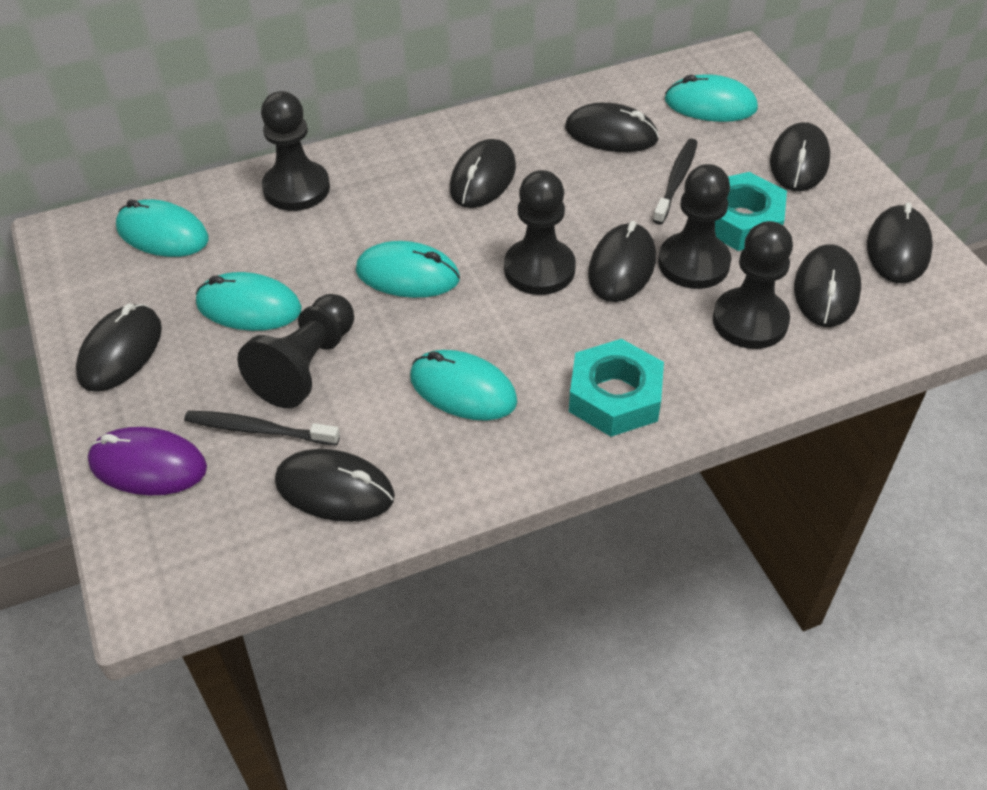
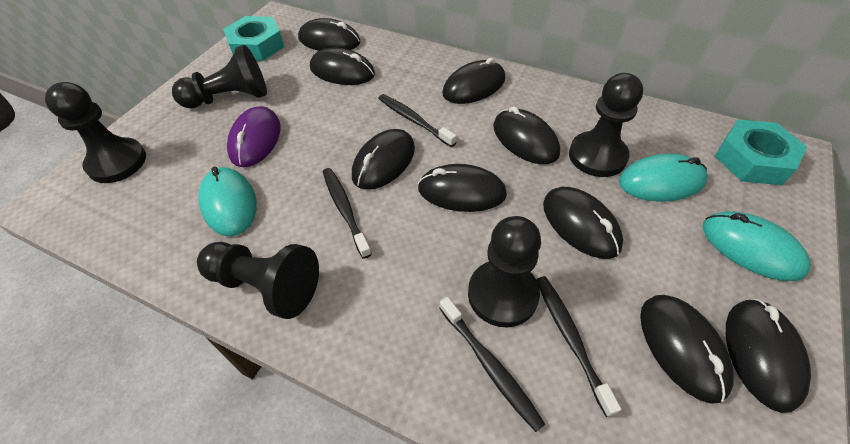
black mouse: [76,304,162,392] [275,449,395,522] [450,139,516,208] [565,103,659,152] [588,221,656,302] [770,122,830,191] [794,244,861,327] [867,202,933,283] = 8 -> [298,18,360,51] [310,47,375,85] [352,129,415,190] [418,164,507,212] [442,58,505,104] [493,106,560,164] [543,187,623,259] [640,295,734,404] [726,299,811,413] = 9
black toothbrush: [184,411,340,446] [653,139,698,225] = 2 -> [323,168,372,259] [378,94,457,147] [439,297,545,432] [536,276,621,417] = 4
turquoise mouse: [116,199,209,257] [196,272,302,331] [356,241,460,298] [410,350,517,421] [665,74,758,122] = 5 -> [199,167,257,237] [619,154,708,202] [702,211,810,281] = 3

